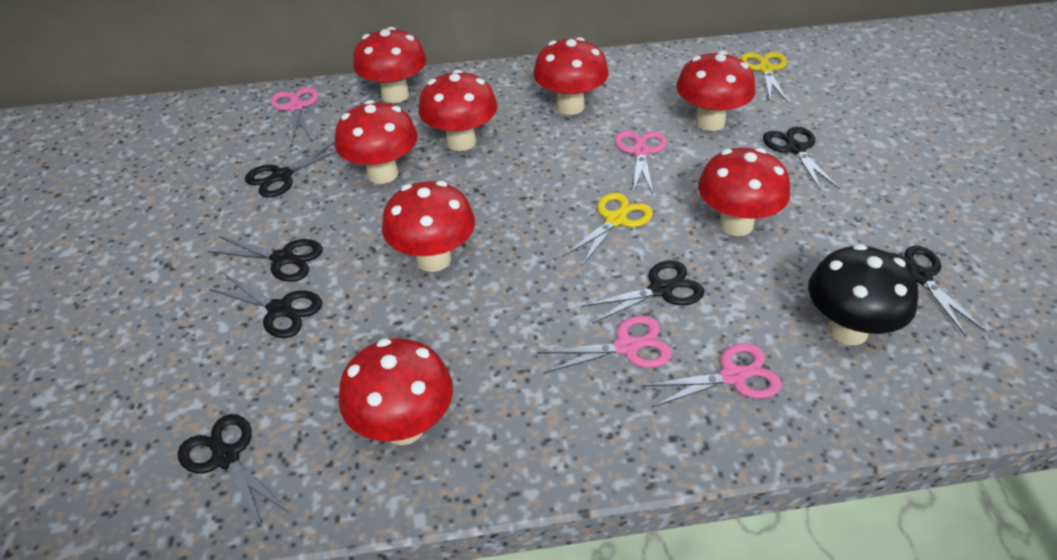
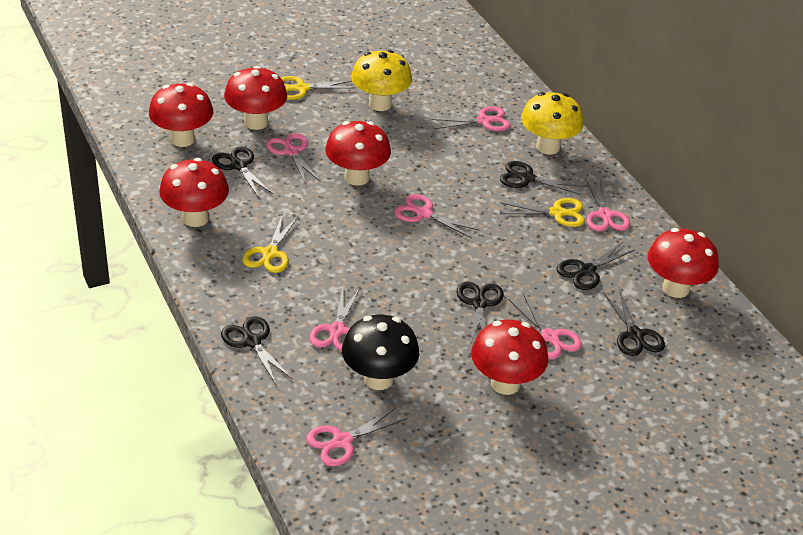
black scissors: [178,414,289,529] [208,236,323,282] [209,274,322,338] [245,142,337,198] [582,260,704,324] [763,127,840,191] [890,245,986,336] = 7 -> [212,147,273,198] [221,316,293,384] [457,282,504,345] [500,161,584,195] [556,243,635,290] [603,289,665,356] = 6
pink scissors: [270,87,318,143] [538,316,672,373] [615,131,667,194] [642,343,782,407] = 4 -> [266,133,320,184] [306,407,407,467] [309,288,360,351] [394,194,479,238] [430,106,511,131] [508,294,582,359] [585,178,630,231] = 7
red mushroom: [334,100,418,184] [338,338,453,445] [353,27,427,103] [382,181,475,272] [418,70,497,151] [533,37,609,115] [676,51,755,131] [698,148,791,236] = 8 -> [149,83,213,147] [159,158,229,227] [224,66,287,130] [325,121,391,186] [471,320,549,395] [648,228,719,298] = 6
yellow mushroom: none = 0 -> [351,50,412,111] [521,92,584,155] = 2
yellow scissors: [564,193,653,266] [740,52,788,103] = 2 -> [242,216,298,273] [281,76,354,100] [500,198,585,227] = 3

